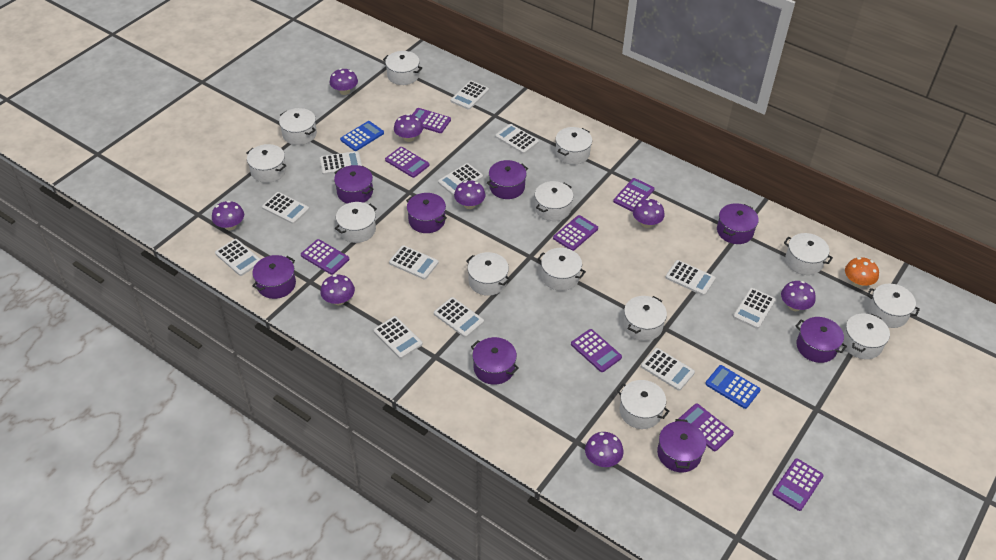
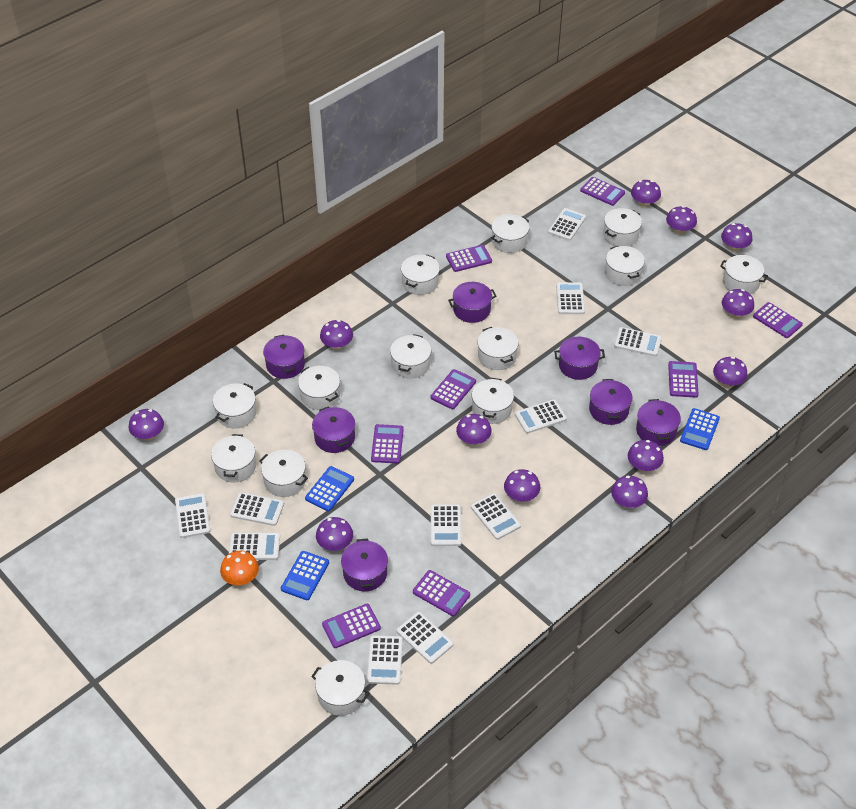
blue calculator: [340,121,384,151] [705,365,761,409] = 2 -> [281,551,329,600] [305,466,354,511] [680,408,720,450] = 3
purple mushroom: [212,201,244,230] [320,275,355,305] [329,68,358,95] [394,114,423,142] [454,180,485,209] [585,432,623,467] [633,198,665,228] [781,281,816,311] = 8 -> [129,409,164,441] [316,517,353,551] [320,320,353,350] [456,414,492,446] [504,469,540,502] [611,475,648,508] [628,440,664,472] [631,180,661,208] [666,206,697,235] [713,357,748,388] [721,223,753,252] [722,289,754,319] = 12
purple pot: [252,255,296,299] [334,165,373,204] [406,193,447,233] [471,337,519,385] [487,160,528,199] [657,419,706,472] [717,203,759,244] [796,317,847,363] = 8 -> [263,335,305,379] [312,406,355,453] [341,538,388,591] [448,282,496,323] [554,337,605,380] [589,379,633,425] [636,399,681,446] = 7
white calculator: [215,239,261,276] [262,192,309,224] [320,151,362,175] [373,316,423,359] [389,245,438,279] [434,297,484,338] [438,163,483,195] [451,81,489,110] [495,124,539,154] [641,348,695,391] [665,260,716,296] [733,288,776,329] = 12 -> [175,493,210,538] [229,532,280,560] [230,492,284,526] [367,635,403,685] [397,612,454,664] [431,504,462,546] [471,493,521,540] [515,399,567,434] [548,208,586,241] [556,282,585,314] [614,327,662,356] = 11

